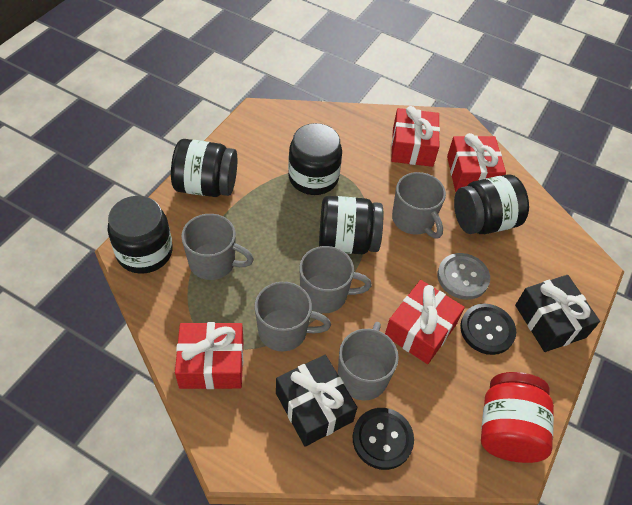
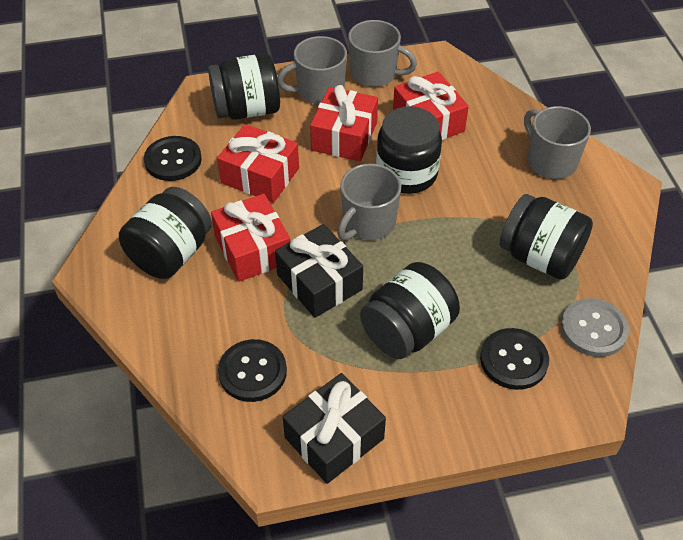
black button: [353,408,414,470] [460,304,516,355] = 2 -> [144,136,202,181] [218,339,287,402] [480,328,549,390] = 3
grey mug: [181,214,254,280] [254,282,331,351] [299,246,372,313] [338,322,399,400] [392,172,446,238] = 5 -> [277,36,347,104] [337,164,401,241] [348,20,417,87] [524,106,591,179] = 4
red jar: [481,372,554,463] = 1 -> none = 0

